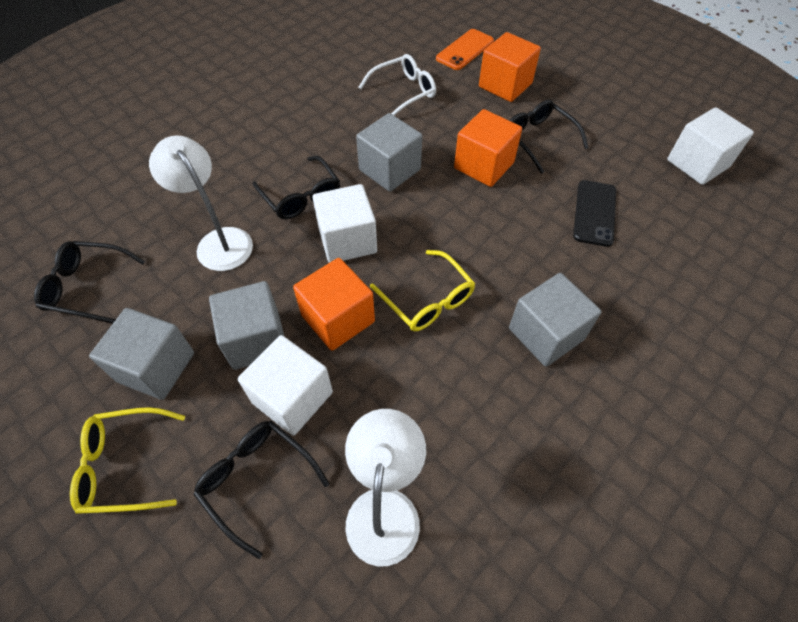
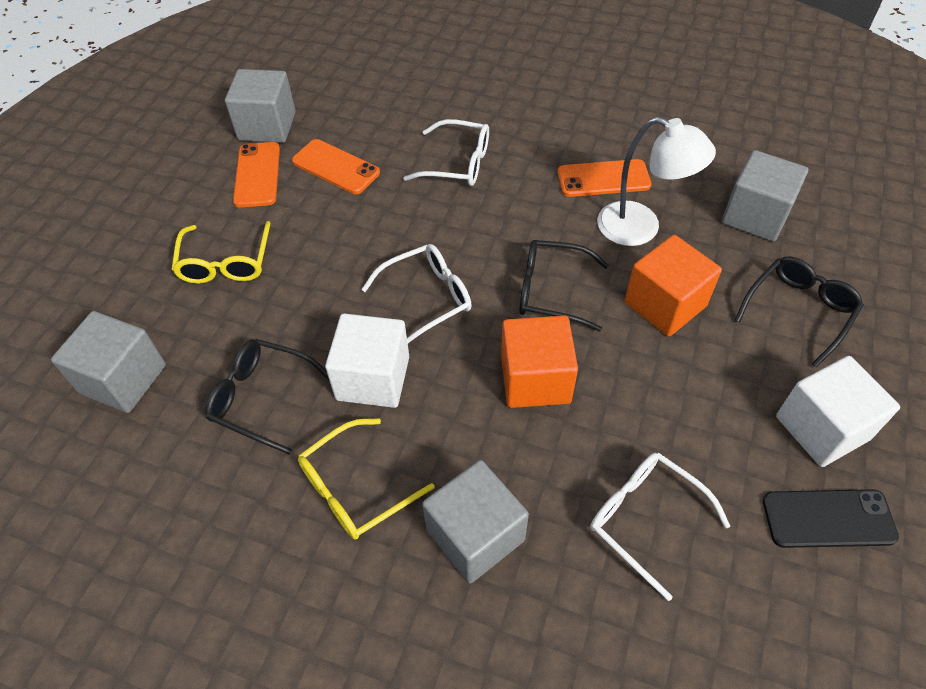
black glasses: [34,241,145,324] [193,421,329,559] [253,156,340,219] [509,100,589,174] = 4 -> [205,339,329,454] [519,240,609,331] [735,256,864,368] = 3
orange cube: [293,258,375,351] [454,109,522,187] [479,32,541,102] = 3 -> [501,316,578,408] [625,235,722,337] = 2
orange phone: [436,29,494,70] = 1 -> [233,142,280,208] [292,139,380,194] [557,159,651,197] = 3
white cube: [238,335,333,436] [313,184,377,263] [667,107,754,185] = 3 -> [325,314,409,408] [776,356,900,467] = 2
white glasses: [359,54,436,116] = 1 -> [361,244,472,343] [403,119,489,186] [590,453,730,601] = 3
white lamp: [149,135,253,271] [345,409,426,566] = 2 -> [597,117,716,246] = 1

